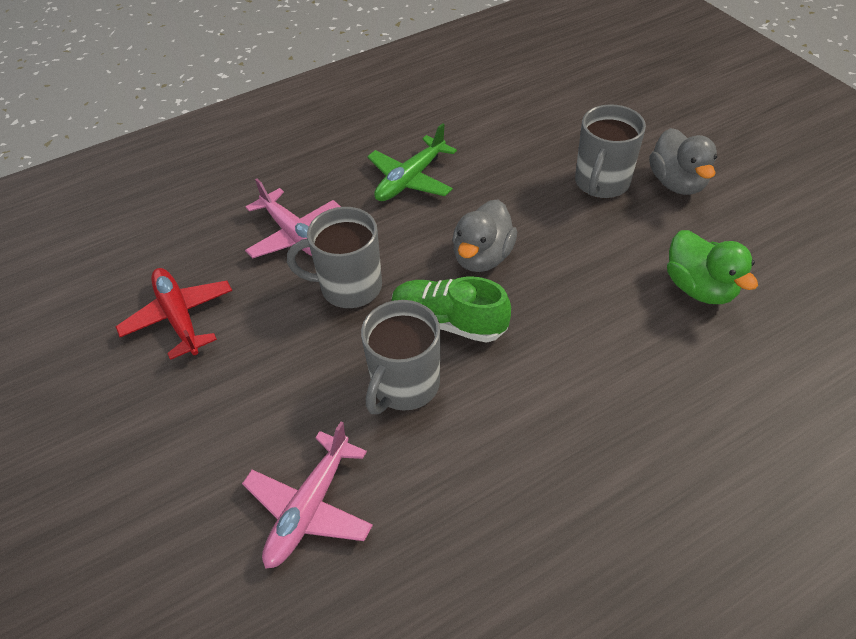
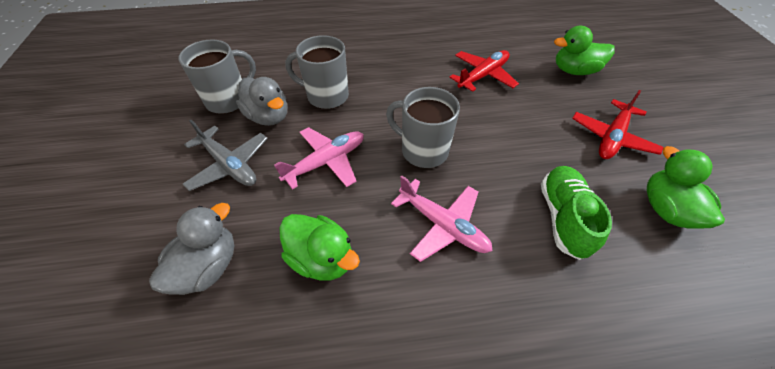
green duck: [667,230,758,304] = 1 -> [279,214,360,281] [554,26,615,75] [647,146,725,229] = 3
green plane: [367,123,457,201] = 1 -> none = 0
grey plane: none = 0 -> [183,120,268,191] = 1
red plane: [115,268,232,360] = 1 -> [449,50,519,92] [572,90,664,159] = 2

